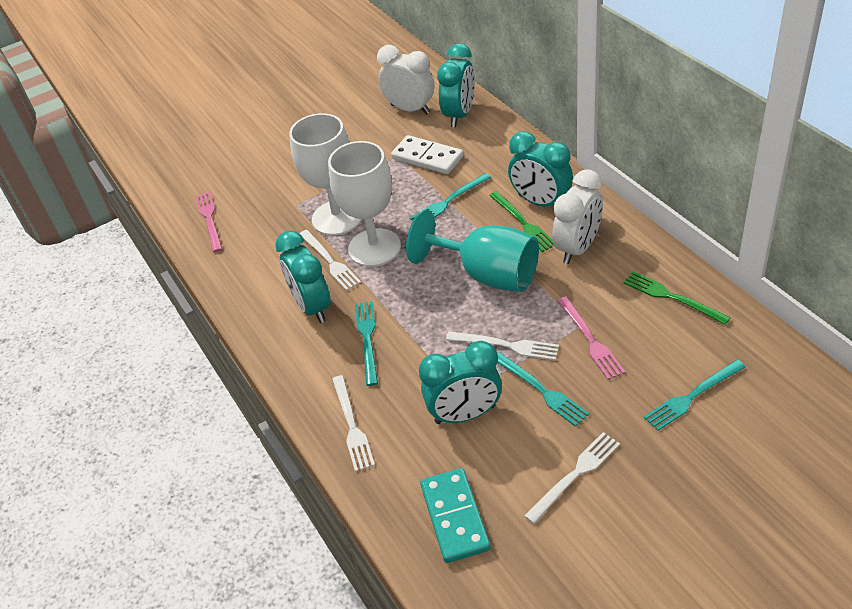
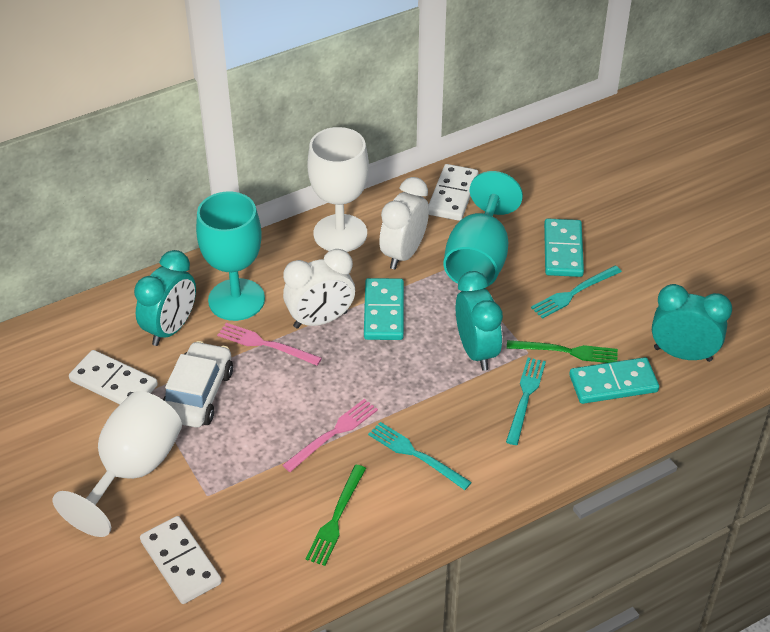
turquoise clock: [275,231,331,323] [419,341,502,424] [437,43,475,127] [508,131,573,206] = 4 -> [134,250,196,346] [456,271,503,371] [652,284,732,362] = 3
turquoise domino: [420,468,491,563] = 1 -> [364,278,404,340] [544,219,584,277] [569,357,659,404] = 3
turquoise fork: [355,302,378,386] [410,173,491,220] [497,352,589,427] [644,360,745,431] = 4 -> [368,422,472,490] [506,358,546,445] [531,265,622,319] = 3
turquoise goblet: [406,210,539,292] = 1 -> [196,192,265,321] [443,171,523,286] = 2
white car: none = 0 -> [163,341,233,427] = 1
white domino: [391,135,463,174] = 1 -> [69,350,158,404] [140,516,222,604] [429,164,478,221] = 3
white fork: [299,230,361,291] [332,375,375,472] [446,331,559,360] [524,432,620,524] = 4 -> none = 0

